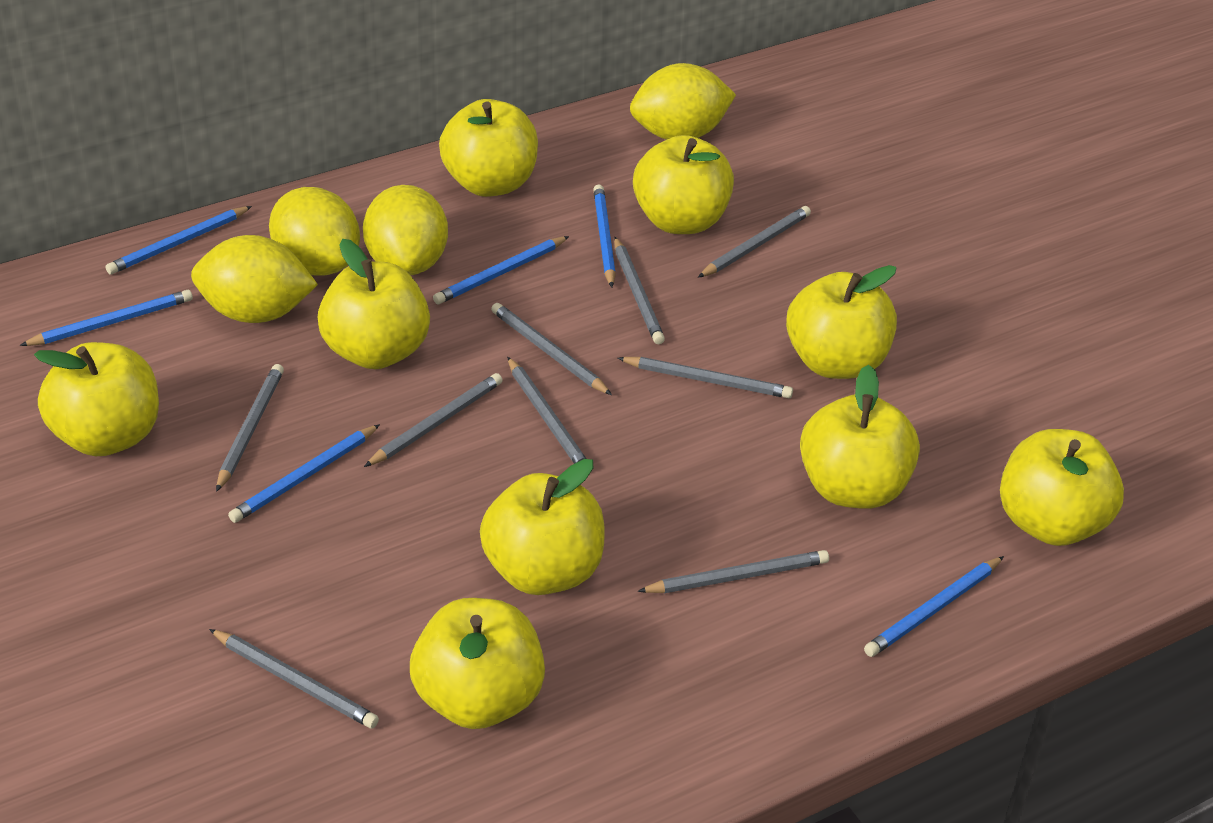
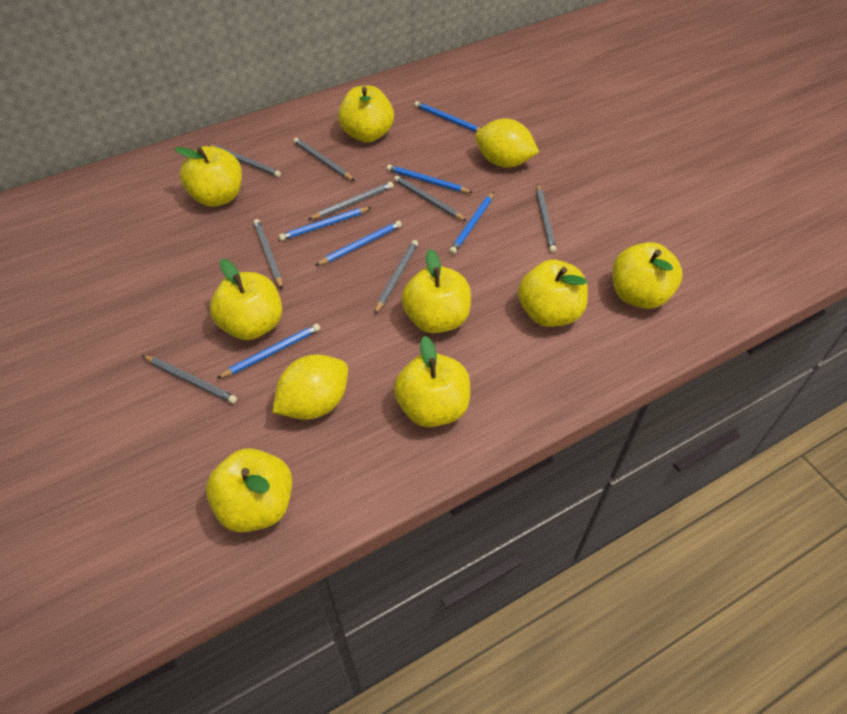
grey pencil: [209,629,379,728] [216,364,284,492] [364,373,503,467] [491,303,612,395] [507,357,587,464] [614,237,665,344] [618,357,793,398] [637,550,829,593] [698,206,811,278] = 9 -> [142,355,237,404] [208,145,281,177] [254,219,283,289] [294,138,355,181] [308,182,393,220] [374,240,418,314] [394,175,467,221] [536,184,557,253] = 8
yellow apple: [34,342,159,456] [318,239,430,369] [410,598,545,729] [439,99,538,197] [480,459,605,595] [633,135,734,234] [786,265,897,379] [800,365,920,509] [1000,429,1124,546] = 9 -> [175,146,242,207] [206,448,292,532] [210,259,282,340] [338,86,394,142] [394,336,470,427] [402,249,471,333] [518,260,588,327] [612,242,683,309] = 8
yellow lemon: [191,235,318,323] [269,187,360,276] [363,185,448,275] [630,63,736,140] = 4 -> [273,354,348,420] [475,119,539,167] = 2

